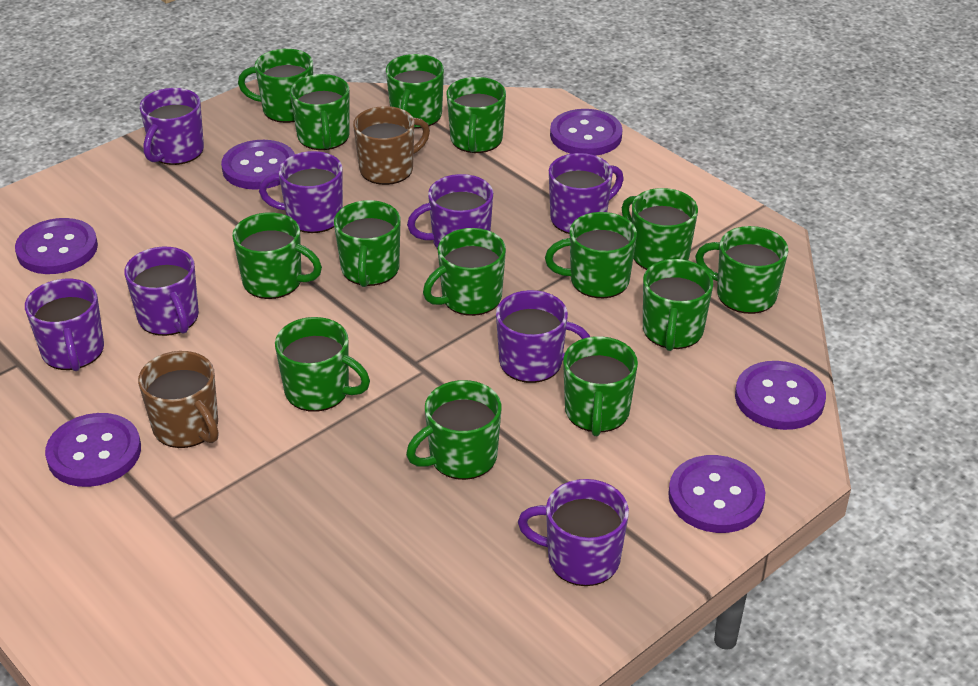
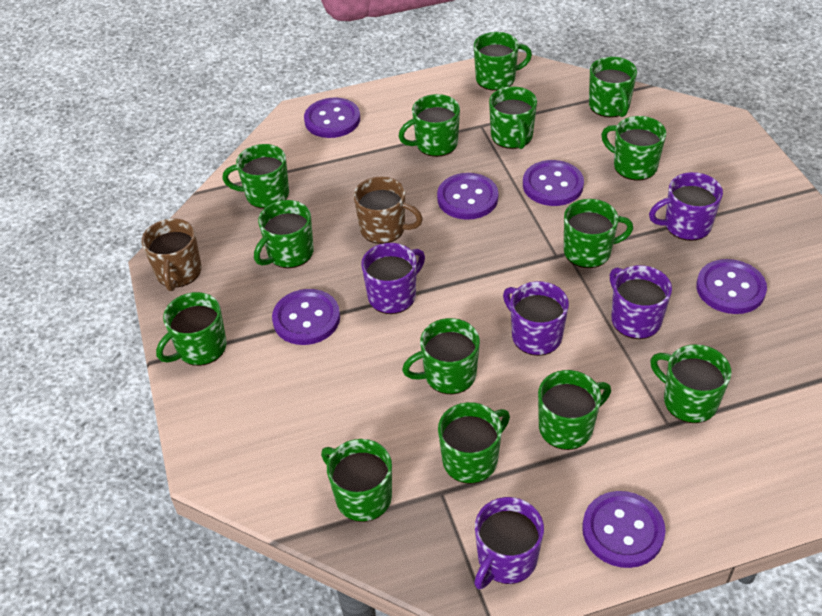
purple mug: [25,279,104,371] [124,247,199,336] [140,88,204,165] [259,151,343,233] [407,174,493,250] [496,290,590,383] [518,479,629,586] [549,153,624,234] = 8 -> [361,243,425,314] [474,497,544,589] [503,281,569,356] [610,265,672,339] [649,172,723,241] = 5

